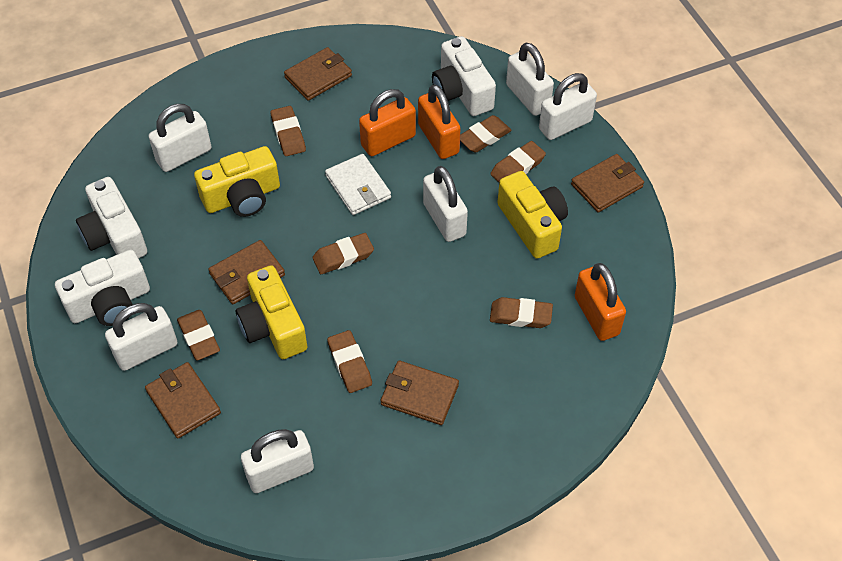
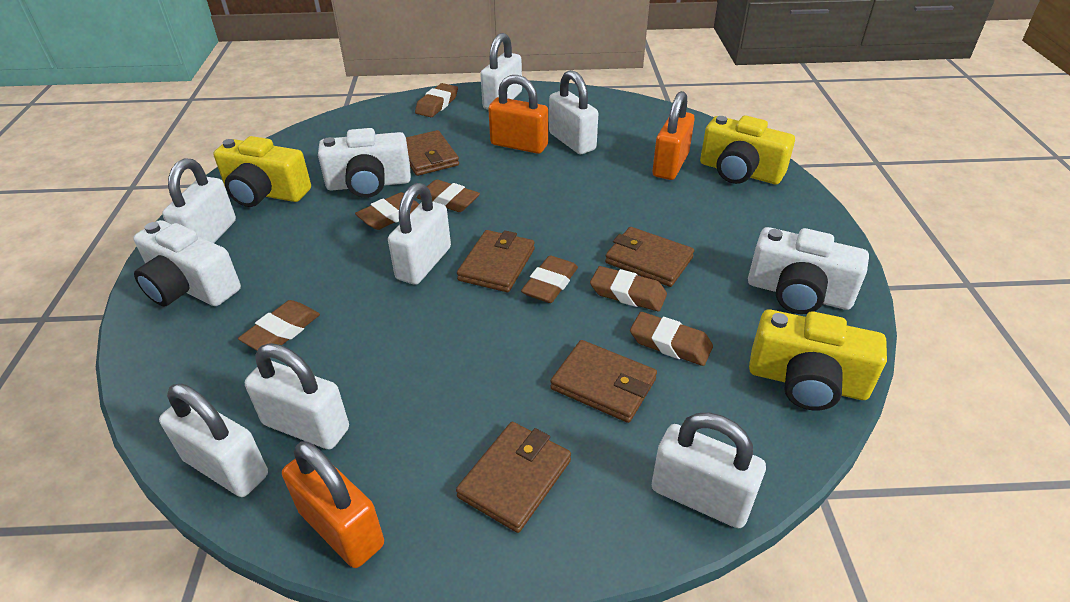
white padlock: [105,303,177,371] [148,104,212,172] [241,429,314,493] [423,166,468,242] [506,43,554,116] [539,73,597,140] = 6 -> [159,383,268,497] [162,158,236,243] [245,343,349,449] [388,183,451,285] [480,33,522,109] [549,70,598,154] [652,413,766,528] = 7
white wallet: [325,154,391,215] = 1 -> none = 0

